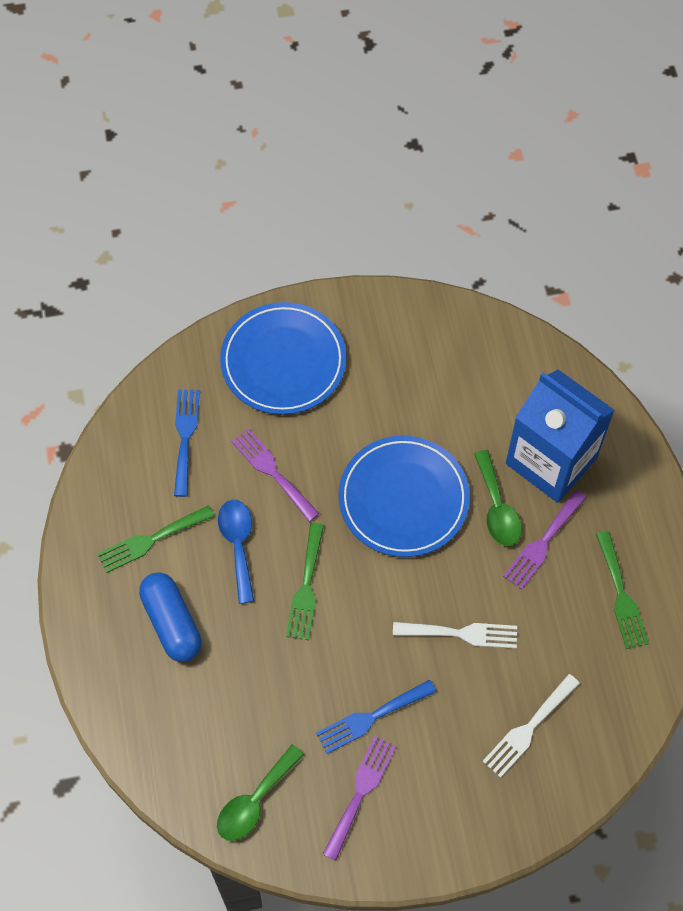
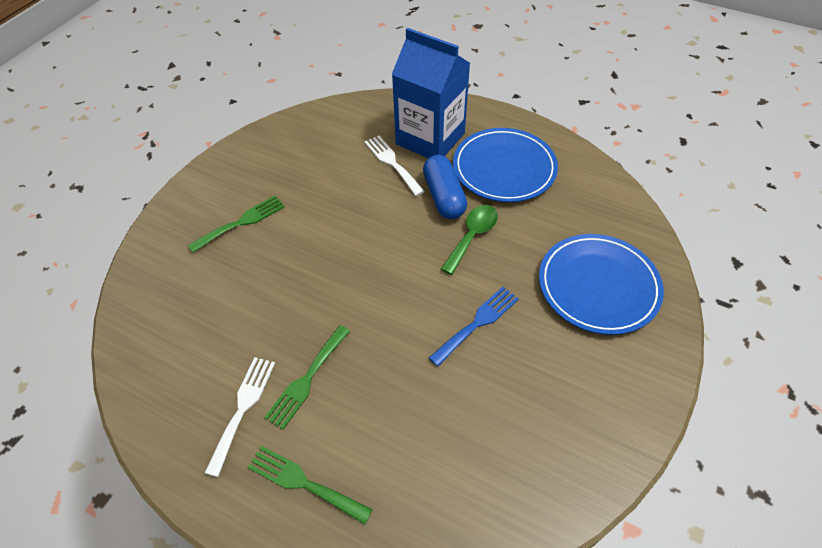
blue fork: [174,390,200,497] [316,679,436,754] = 2 -> [429,287,519,366] = 1
blue spoon: [218,500,254,604] = 1 -> none = 0
green spoon: [217,745,304,841] [474,450,522,546] = 2 -> [441,205,498,275] = 1
purple fork: [231,428,320,522] [323,736,396,861] [503,490,587,590] = 3 -> none = 0

